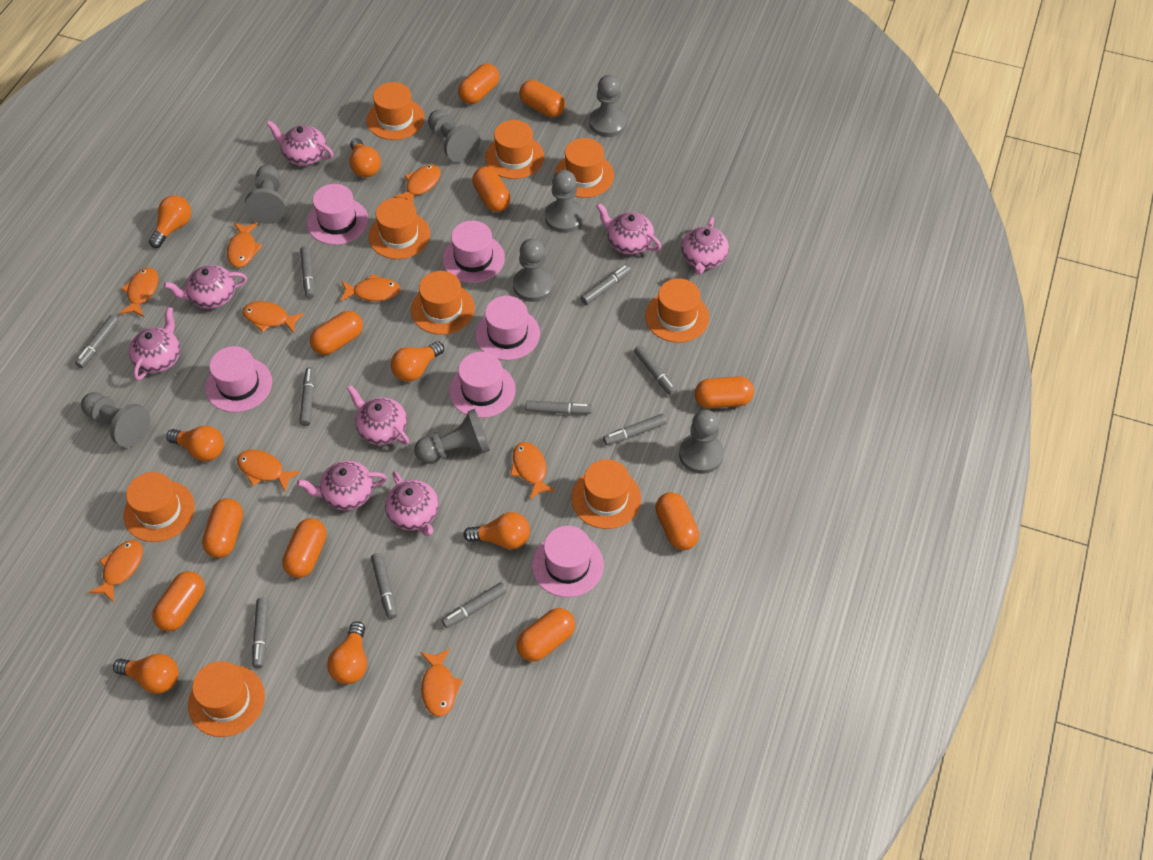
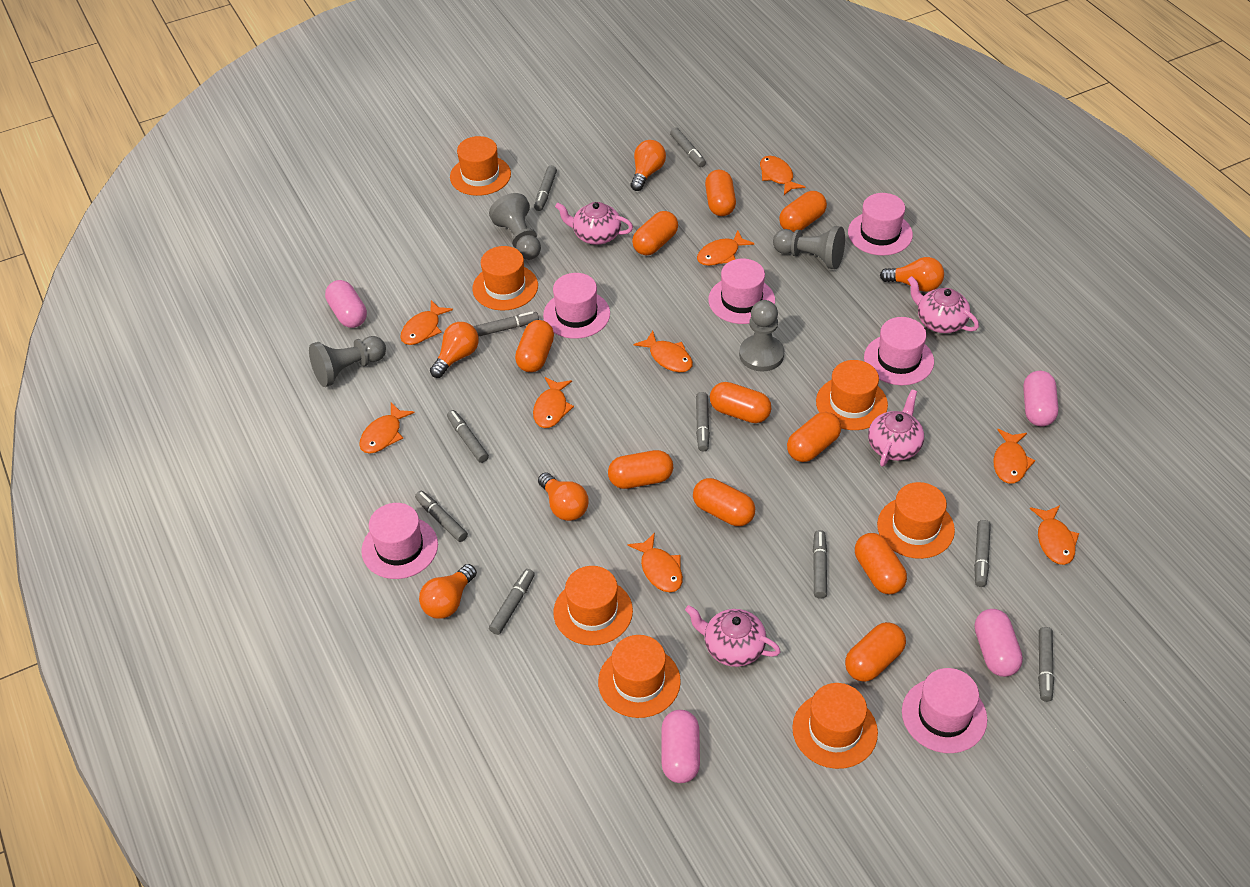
grey pawn: [81,392,151,447] [244,165,285,224] [414,409,490,463] [428,110,480,162] [513,238,554,302] [545,170,584,233] [589,75,627,137] [679,410,724,474] = 8 -> [309,336,386,387] [489,193,541,260] [739,300,784,371] [773,226,845,269] = 4
orange hat: [123,472,195,542] [188,661,265,737] [366,82,424,140] [369,198,430,259] [411,271,475,335] [485,120,544,179] [554,138,614,198] [571,459,641,529] [645,278,709,343] = 9 -> [450,136,511,196] [472,246,538,310] [553,566,633,646] [598,635,681,718] [792,683,878,769] [816,360,888,430] [877,482,955,559] = 7
orange light bulb: [113,654,178,694] [149,195,191,248] [166,426,224,461] [327,621,367,684] [349,138,381,178] [391,341,444,382] [463,512,530,549] = 7 -> [419,564,477,619] [430,322,479,378] [538,473,589,521] [631,140,666,191] [880,257,944,292] = 5
pink capsule: none = 0 -> [325,280,367,328] [661,710,700,783] [975,609,1023,677] [1023,371,1058,426] = 4
pink teapot: [129,307,180,380] [164,265,247,309] [267,121,333,166] [297,461,387,510] [347,385,409,445] [385,471,439,536] [596,203,661,255] [681,217,729,275] = 8 -> [555,202,633,245] [685,605,781,667] [868,390,924,467] [907,276,979,333] = 4

